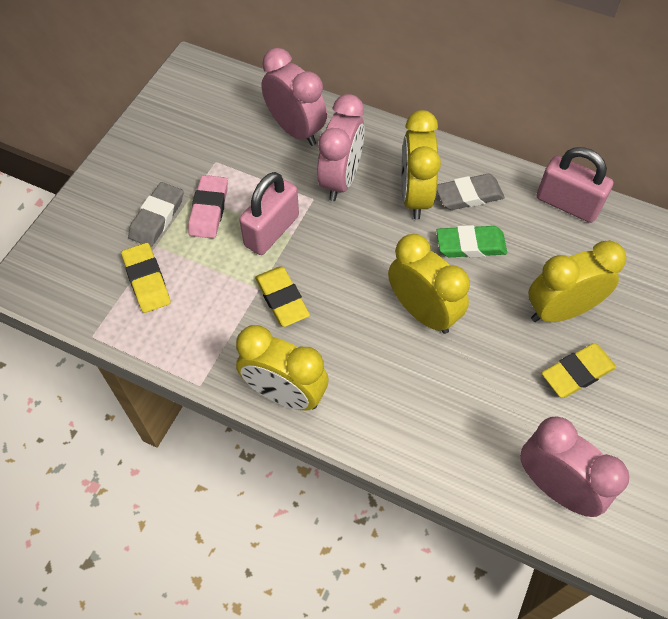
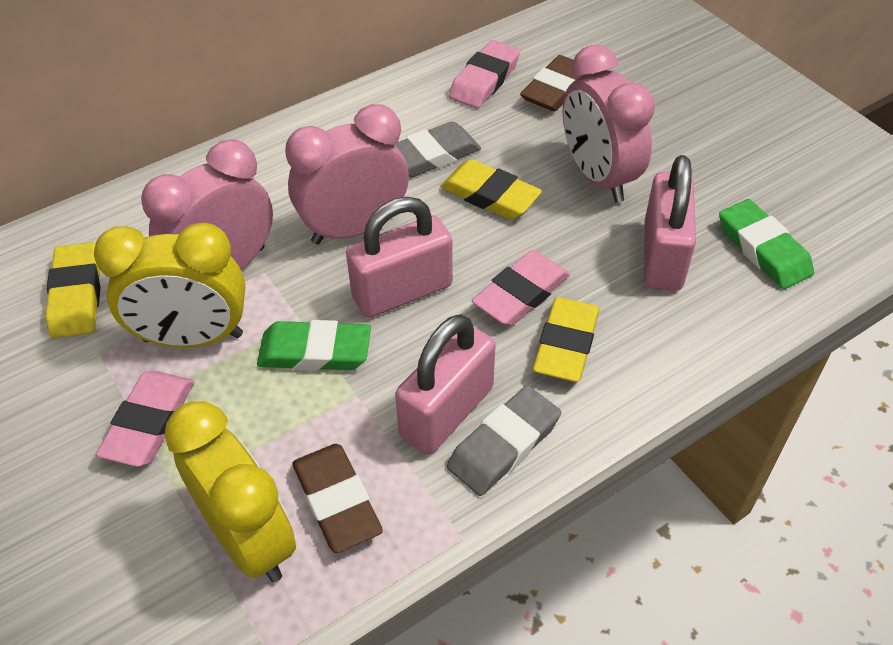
brown eraser: none = 0 -> [292,444,383,553] [520,55,592,112] = 2
green eraser: [436,225,507,258] = 1 -> [257,320,371,371] [719,199,814,289] = 2
pink eraser: [188,175,228,239] = 1 -> [96,371,194,467] [449,40,520,108] [472,250,570,326] = 3
pink padlock: [239,172,299,255] [536,147,613,223] = 2 -> [346,197,453,318] [395,314,496,455] [644,155,696,291] = 3
yellow clock: [236,325,328,411] [388,234,470,334] [401,110,441,220] [528,240,626,322] = 4 -> [94,223,246,348] [164,401,296,582] = 2

